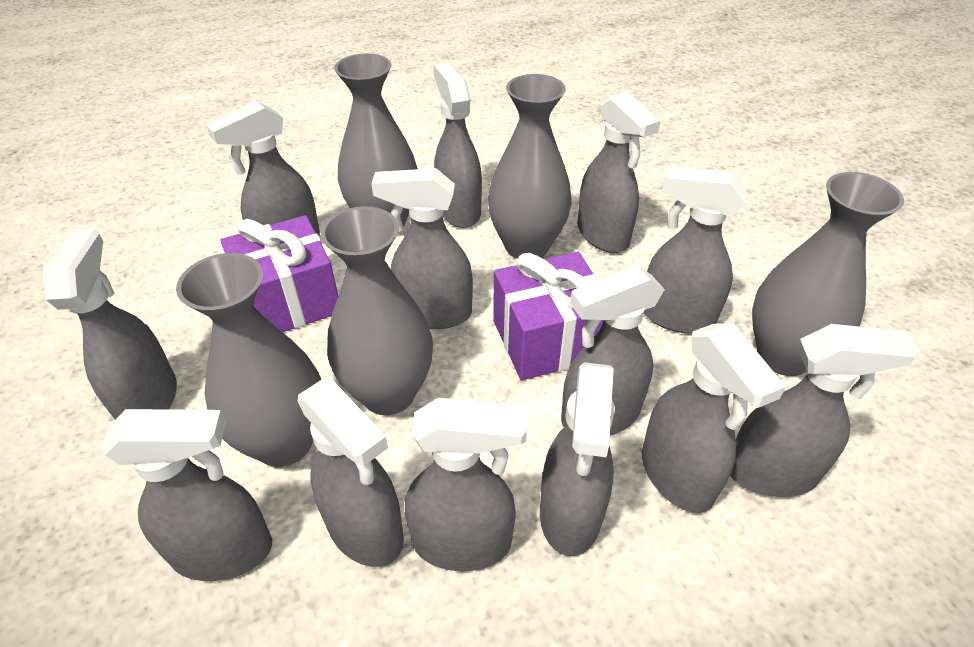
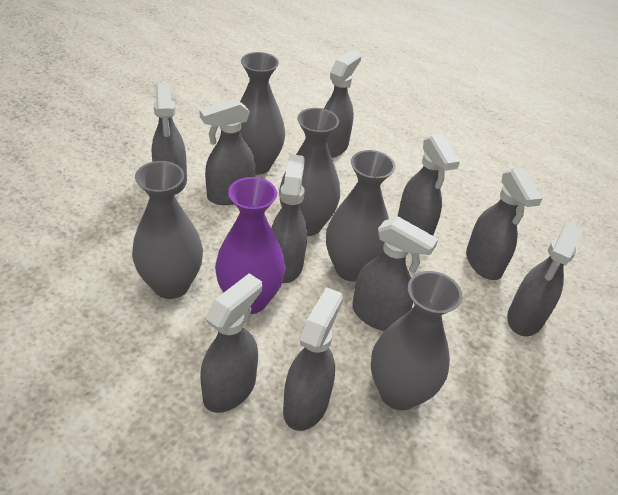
grey spray bottle: [43,228,177,420] [100,409,272,581] [206,101,320,236] [298,378,404,567] [371,168,473,329] [405,398,527,571] [433,62,482,228] [540,362,615,556] [561,265,665,436] [578,91,661,253] [642,323,786,513] [644,167,747,334] [730,324,919,497] = 13 -> [152,84,187,195] [199,98,255,205] [200,273,262,413] [271,154,307,283] [283,287,343,431] [324,50,361,158] [352,217,438,331] [397,134,460,236] [466,168,543,280] [507,223,583,336] = 10
purple gift: [221,215,338,332] [493,252,604,380] = 2 -> none = 0
purple vase: none = 0 -> [215,177,285,314] = 1

